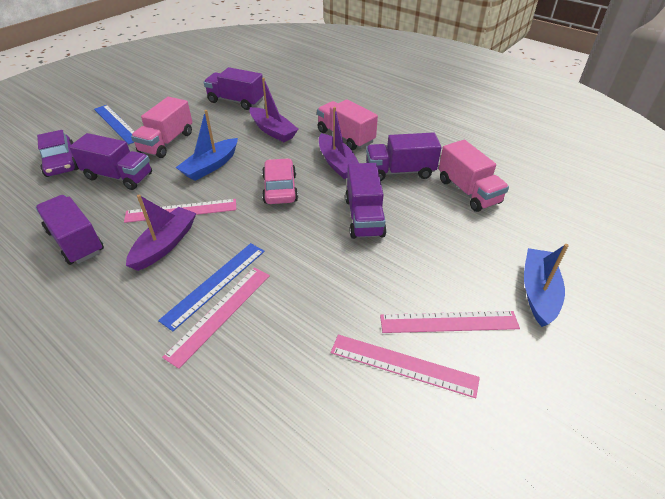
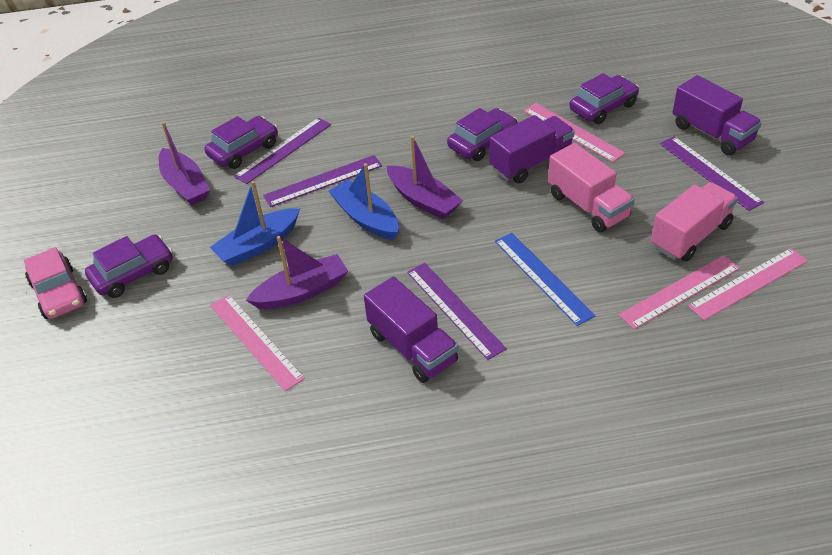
blue ruler: [94,105,135,144] [158,243,265,331] = 2 -> [495,233,595,326] = 1
pink truck: [131,97,193,158] [317,99,378,150] [439,140,509,212] = 3 -> [548,143,635,232] [651,182,738,262] = 2
purple car: [37,130,79,177] = 1 -> [85,235,173,298] [205,116,278,169] [447,108,518,161] [569,73,639,124] = 4
purple ruler: none = 0 -> [234,117,331,184] [263,155,382,207] [407,263,507,360] [660,136,764,211] = 4
purple truck: [35,195,104,265] [69,133,152,190] [204,67,264,110] [345,163,387,239] [366,132,441,181] = 5 -> [364,277,458,383] [489,115,575,183] [672,75,762,155] = 3

